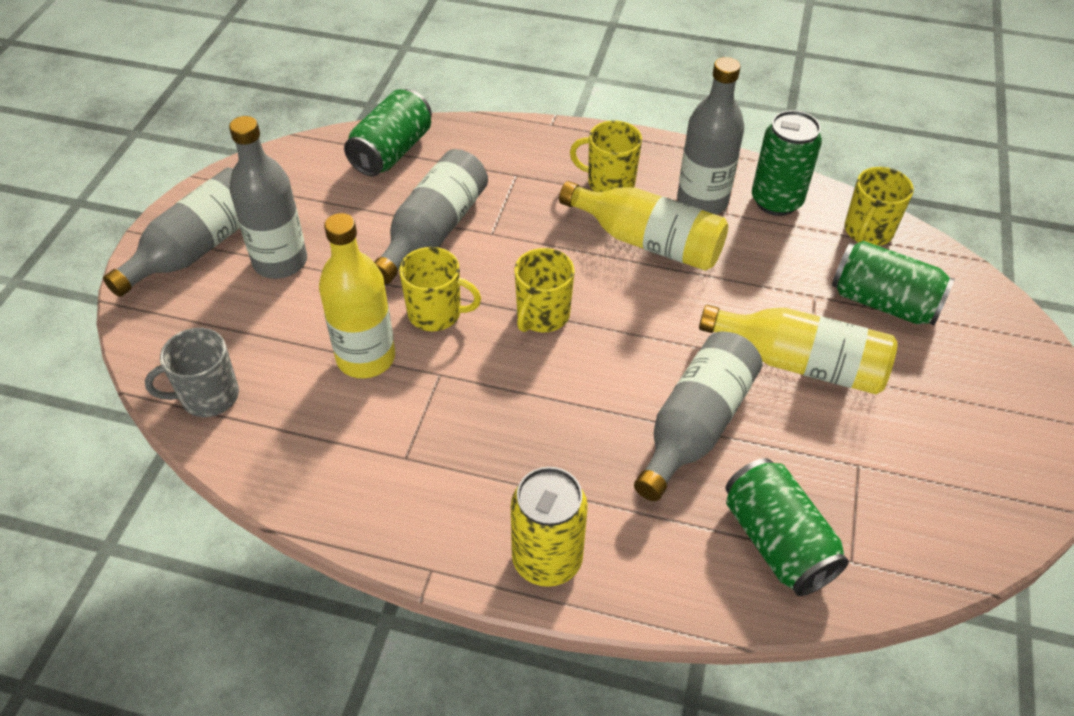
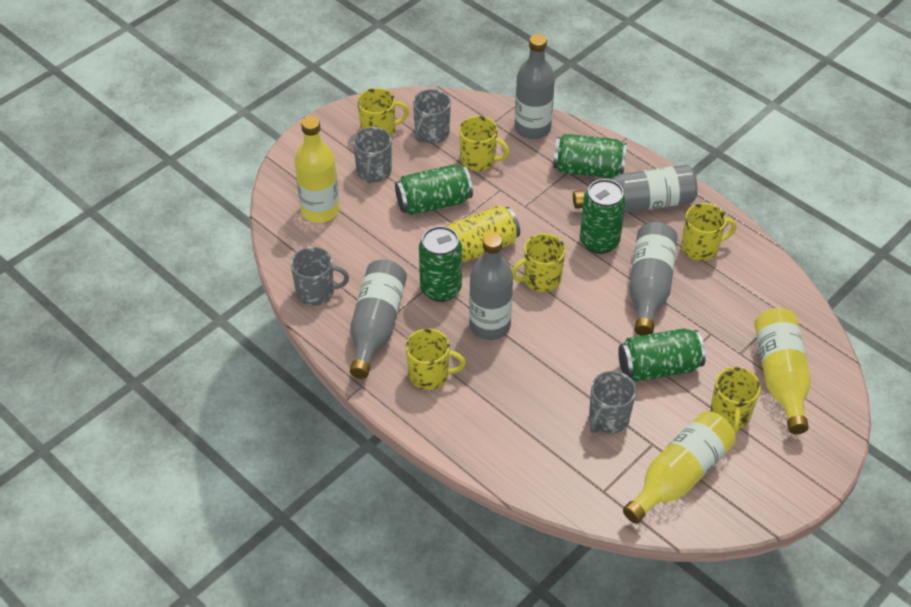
green can: [344,89,432,177] [726,458,849,596] [752,110,822,216] [832,241,955,326] = 4 -> [395,165,473,215] [419,226,462,302] [553,134,627,178] [580,179,626,254] [618,328,706,382] = 5
grey mug: [145,328,239,417] = 1 -> [291,247,349,306] [353,127,392,184] [413,89,451,144] [589,371,636,433] = 4
yellow mug: [399,247,481,331] [514,248,575,332] [570,120,642,192] [845,167,914,246] = 4 -> [357,88,409,137] [406,329,466,390] [459,116,509,171] [512,233,566,292] [682,203,736,261] [710,367,761,434] = 6

